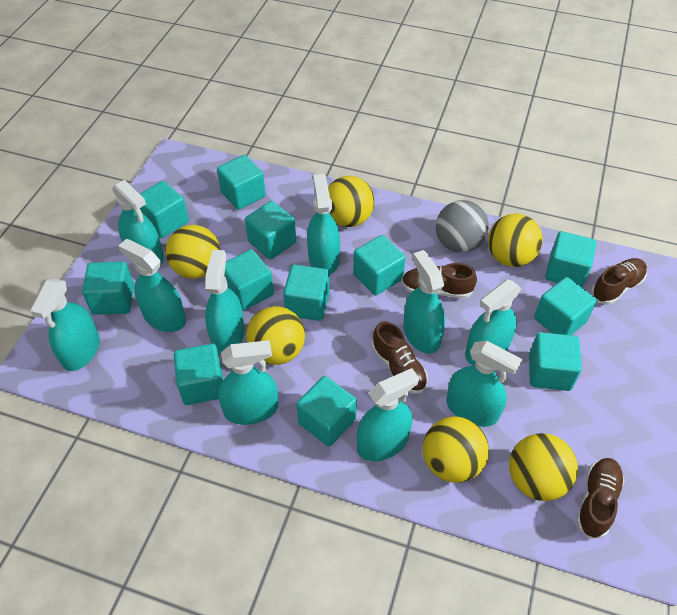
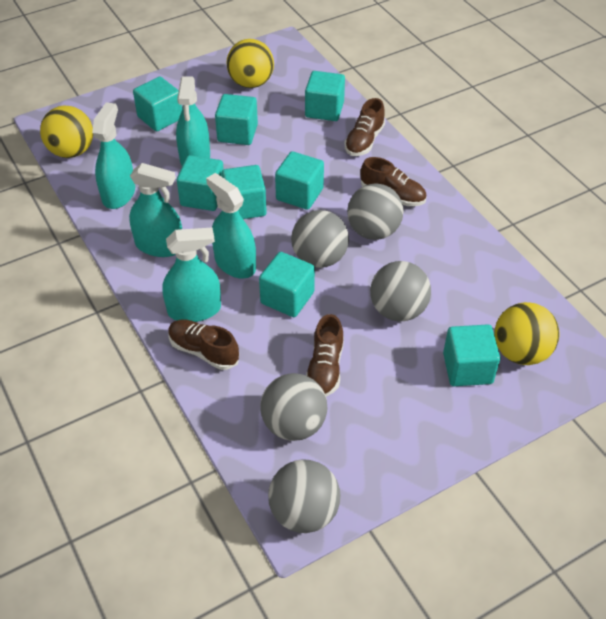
grey ball: [436,200,489,253] = 1 -> [260,373,328,441] [268,459,340,533] [291,210,349,268] [347,183,404,240] [370,261,431,321] = 5
turquoise cube: [82,262,134,315] [140,181,189,238] [174,343,223,405] [217,155,266,210] [224,249,274,311] [245,201,296,260] [283,264,330,321] [296,376,357,447] [353,235,406,296] [529,332,582,391] [534,277,597,335] [545,231,596,287] = 12 -> [133,77,182,131] [177,155,224,211] [215,94,258,145] [222,165,267,219] [259,252,315,317] [275,151,324,210] [305,71,345,121] [443,324,500,386] = 8
turquoise spray bottle: [30,279,100,371] [112,180,164,265] [118,239,186,332] [205,250,245,354] [218,340,278,425] [307,174,340,275] [357,368,419,461] [403,250,445,354] [447,341,522,427] [465,280,521,365] = 10 -> [92,102,135,209] [129,163,182,257] [162,228,221,322] [176,76,210,166] [206,173,256,279] = 5
yellow ball: [166,225,220,279] [246,306,305,365] [328,176,374,227] [423,416,489,483] [488,214,543,267] [509,433,578,501] = 6 -> [40,106,93,158] [226,39,274,88] [495,302,559,365] = 3

